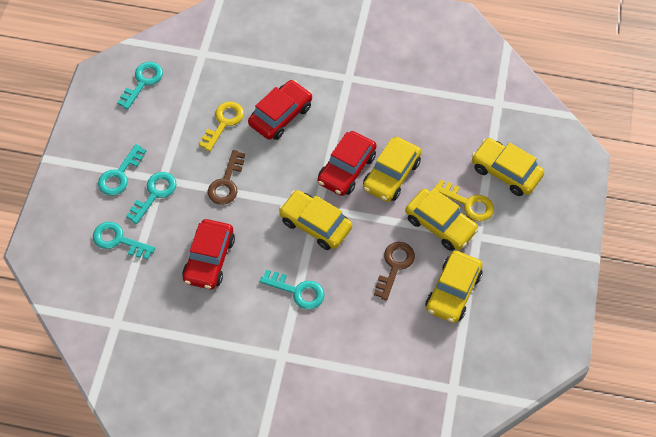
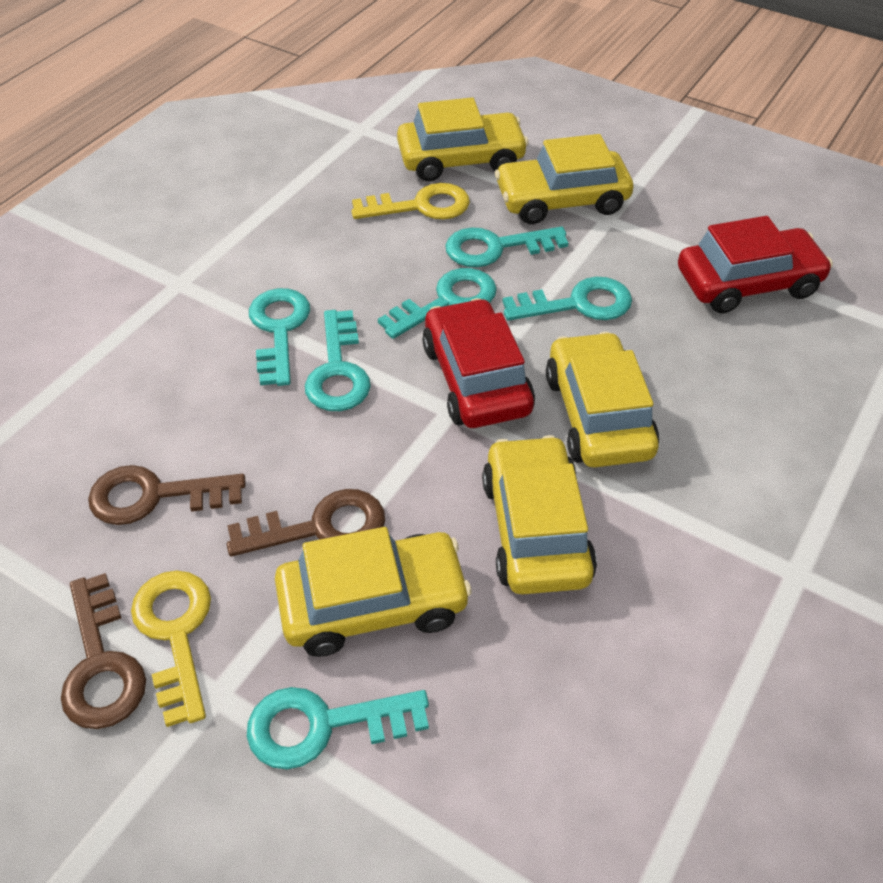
brown key: [208,150,245,205] [374,242,415,301] = 2 -> [61,573,146,729] [88,465,245,525] [227,489,385,556] = 3
red car: [182,219,235,289] [248,80,312,140] [317,131,377,196] = 3 -> [422,298,535,428] [678,216,833,314] = 2
turquoise key: [93,222,155,259] [98,144,146,196] [117,62,163,110] [126,172,177,224] [260,270,325,309] = 5 -> [247,687,429,770] [249,288,310,386] [305,310,371,411] [378,268,497,339] [445,227,568,267] [502,277,632,321] = 6

